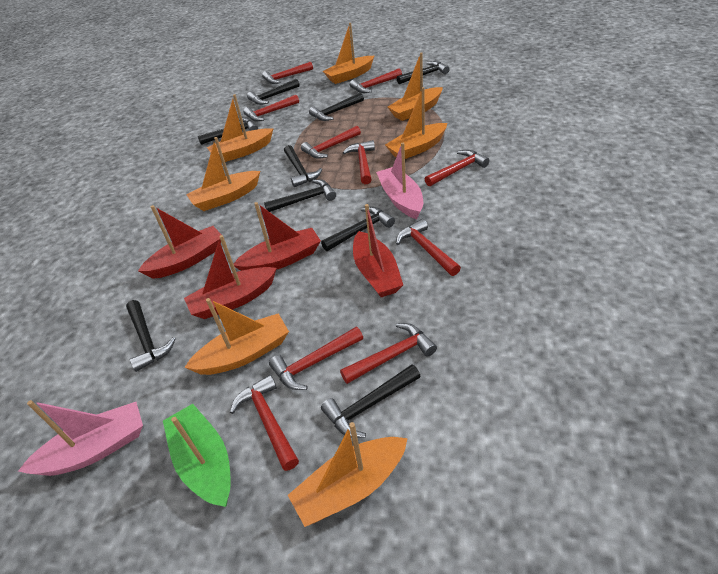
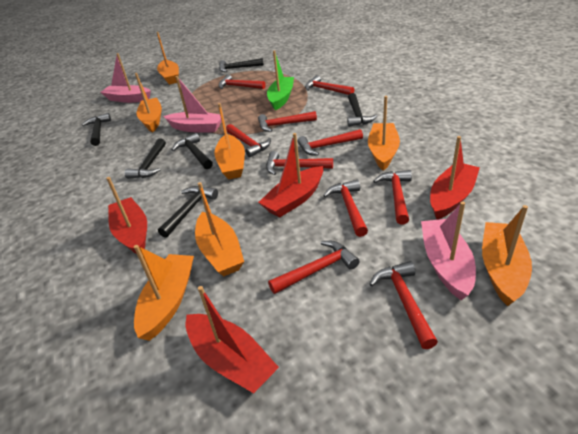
black hammer: [126,300,176,372] [198,118,258,145] [247,79,299,105] [264,179,336,212] [284,145,322,187] [309,93,364,121] [321,207,395,251] [321,364,421,438] [397,61,449,84] = 9 -> [82,113,111,146] [125,138,166,179] [158,186,218,238] [172,133,213,169] [219,58,264,72] [347,93,377,127] = 6
pink boat: [18,400,143,476] [376,143,423,219] = 2 -> [100,53,151,103] [164,76,224,132] [421,202,476,300] = 3

